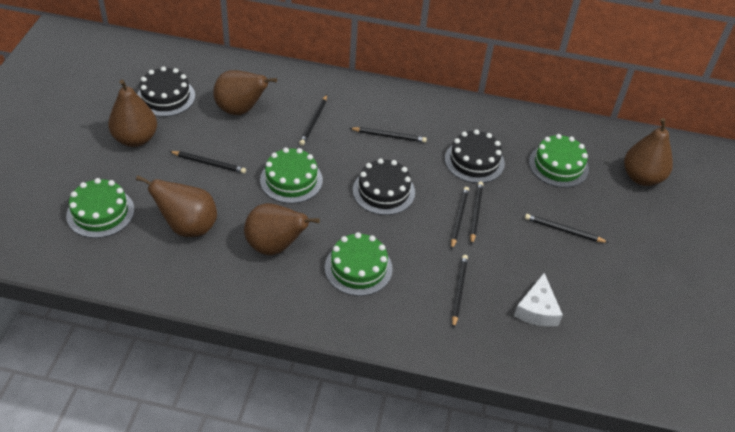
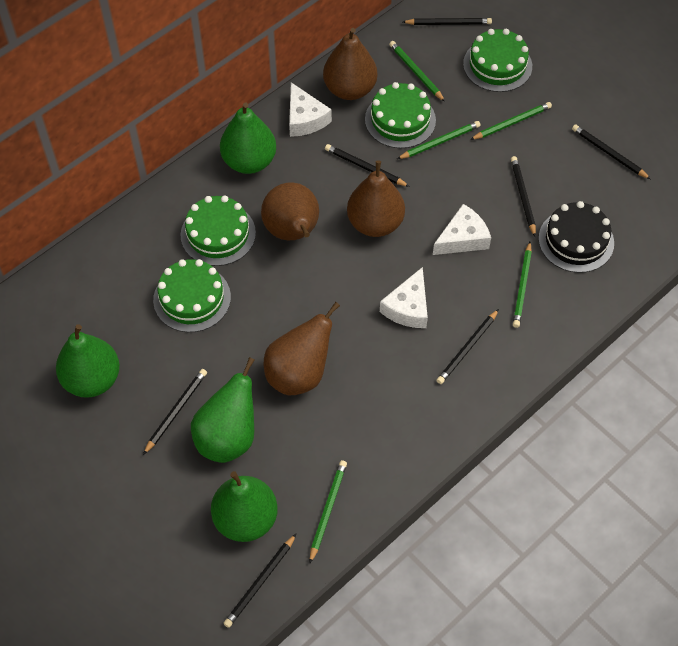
black cake: [137,66,195,117] [353,158,415,215] [445,129,505,183] = 3 -> [538,201,614,273] = 1
brown pear: [108,80,157,147] [136,175,217,237] [213,70,277,115] [244,203,320,255] [624,118,673,186] = 5 -> [261,182,319,240] [264,302,340,395] [323,28,377,100] [347,160,405,237] = 4
green pear: none = 0 -> [56,324,120,398] [191,357,254,463] [211,471,278,542] [220,103,276,174] = 4
green pencil: none = 0 -> [310,460,347,563] [389,41,445,102] [397,121,481,159] [470,102,552,140] [513,242,532,328] = 5
white cheese: [514,273,563,327] = 1 -> [289,82,332,137] [380,267,428,328] [433,204,491,255] = 3

